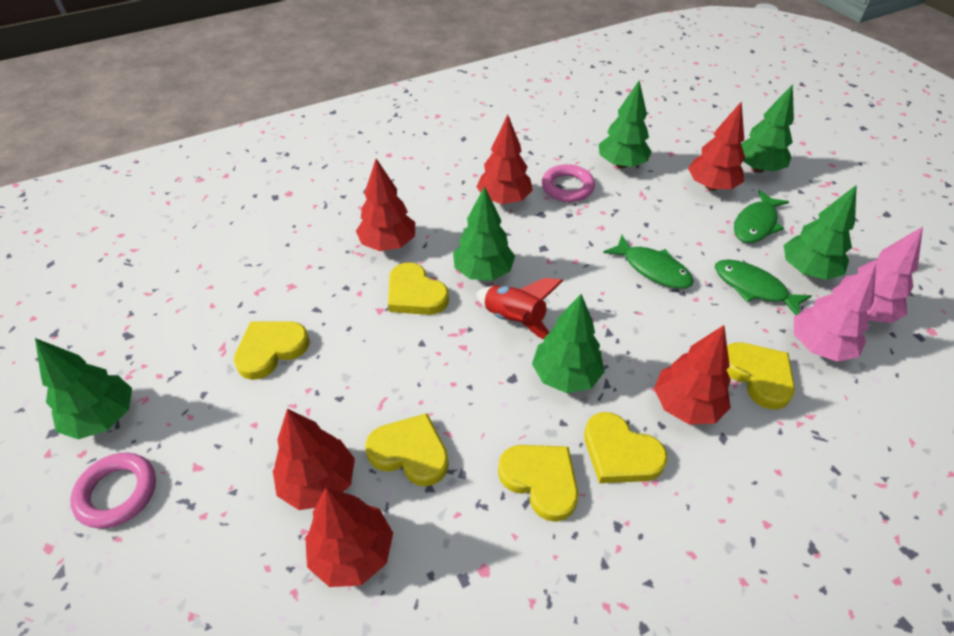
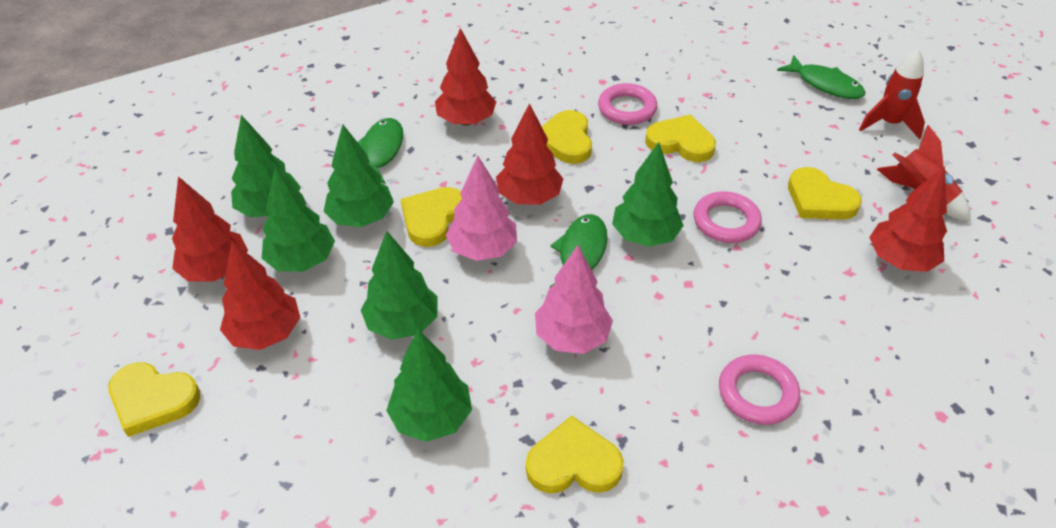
pink ring: [70,452,156,529] [542,164,595,202] = 2 -> [598,83,657,125] [694,191,762,243] [719,355,800,425] = 3
red rocket: [476,278,563,339] = 1 -> [859,49,925,140] [877,125,971,221] = 2
red tree: [273,408,355,510] [305,487,393,587] [356,159,415,251] [477,115,533,204] [654,325,731,424] [688,101,745,191] = 6 -> [172,176,248,282] [220,241,300,350] [435,28,496,125] [496,103,563,205] [869,166,947,272] = 5

